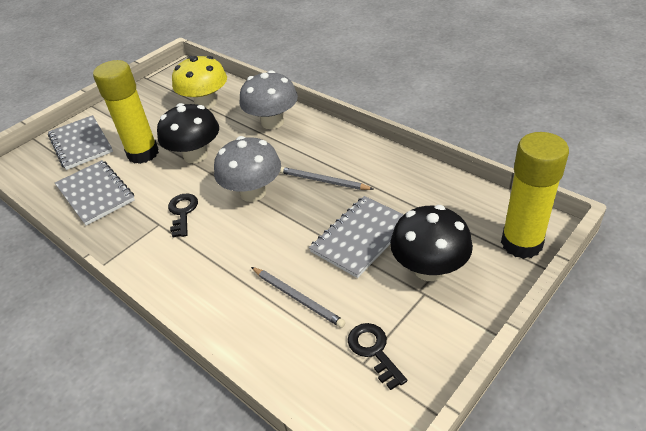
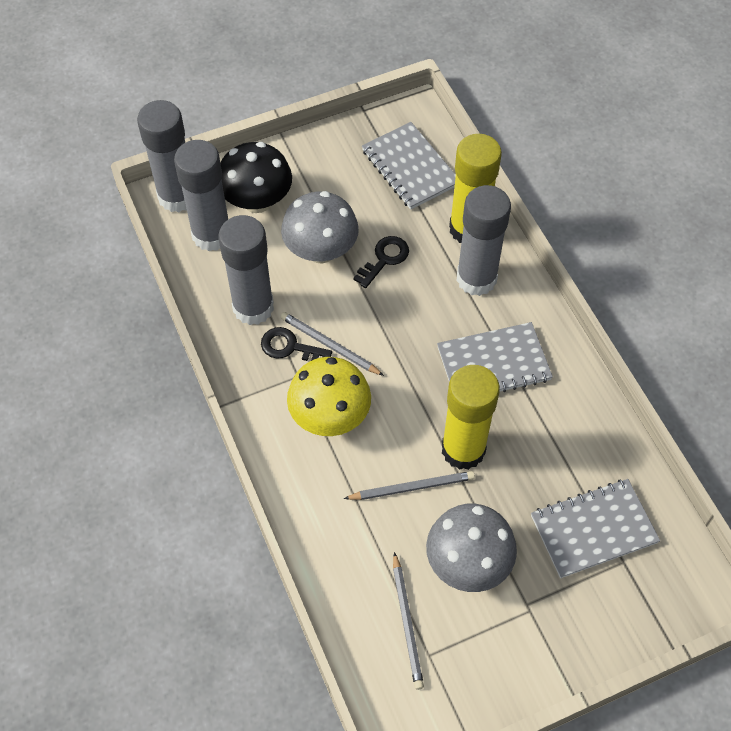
black mushroom: [157,103,219,163] [390,205,473,281] = 2 -> [221,142,292,213] = 1
grey glue stick: none = 0 -> [137,100,187,212] [174,140,228,251] [218,215,274,325] [456,185,511,296] = 4
grey pencil: [251,267,346,328] [280,167,373,190] = 2 -> [280,312,384,376] [344,471,475,500] [393,552,424,690] = 3

